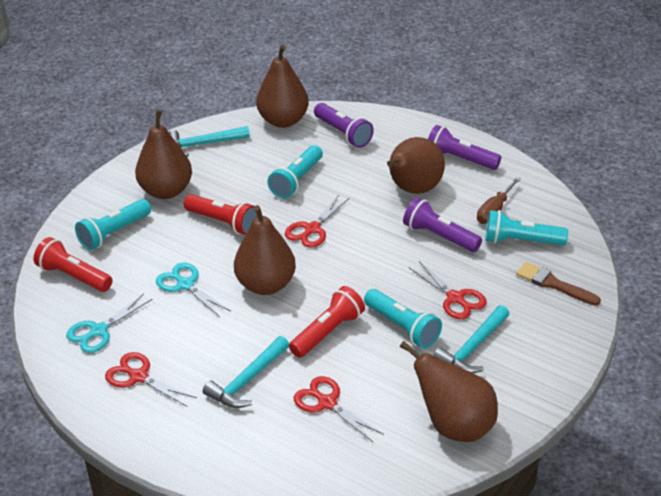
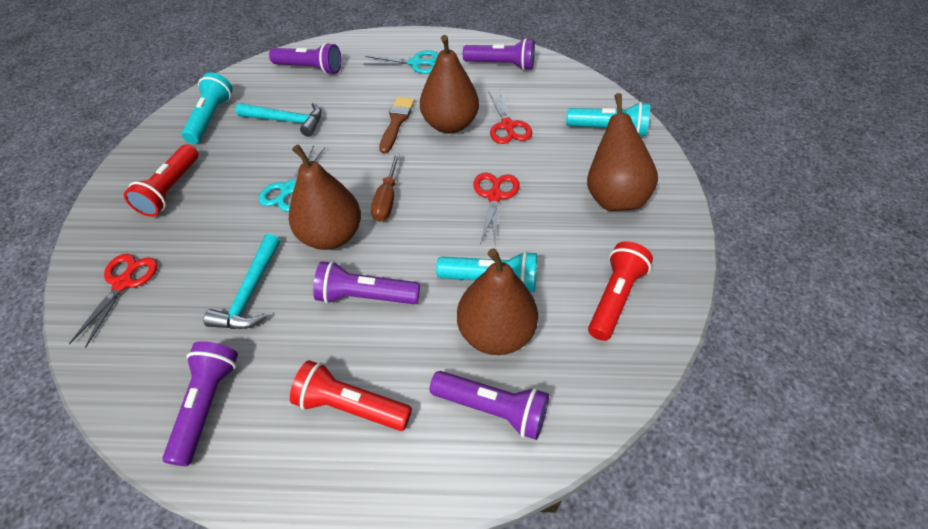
brown pear: [135,110,192,199] [234,205,296,295] [256,45,309,128] [387,137,445,194] [400,341,498,442] = 5 -> [289,145,361,250] [420,35,479,134] [457,248,538,355] [587,93,658,211] = 4
purple flashlight: [314,103,374,148] [403,197,482,252] [428,125,501,170] = 3 -> [162,341,238,466] [269,43,341,75] [313,261,420,304] [430,371,549,440] [463,38,535,71] = 5
red scissors: [105,352,197,407] [285,195,350,248] [294,376,384,443] [409,261,487,319] = 4 -> [69,254,158,348] [473,173,519,246] [488,89,533,144] = 3
turquoise flashlight: [75,199,151,250] [267,145,323,199] [364,289,442,348] [485,210,568,245] = 4 -> [182,72,233,144] [436,251,537,292] [566,102,650,136] = 3
turquoise hammer: [169,126,250,157] [203,336,289,408] [433,305,509,373] = 3 -> [204,234,280,329] [236,103,322,137] = 2

